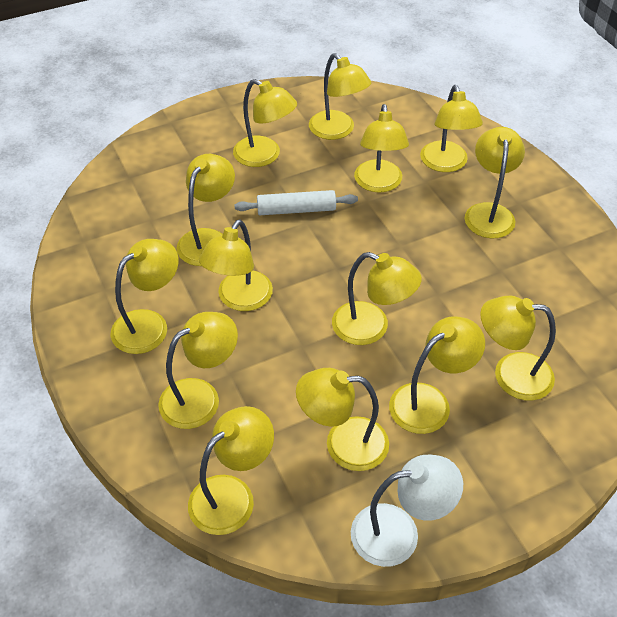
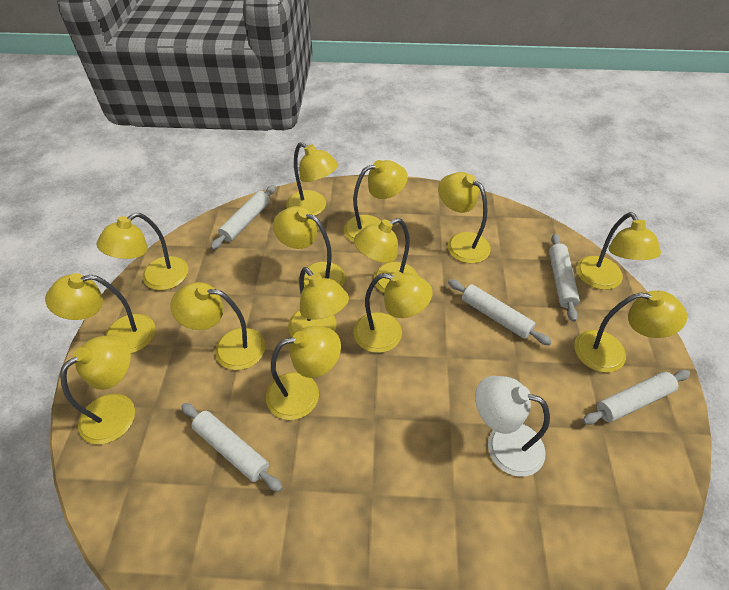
white rolling pin: [234,190,358,215] = 1 -> [181,403,282,492] [211,185,276,250] [448,279,552,345] [549,234,580,322] [582,370,690,425] = 5

